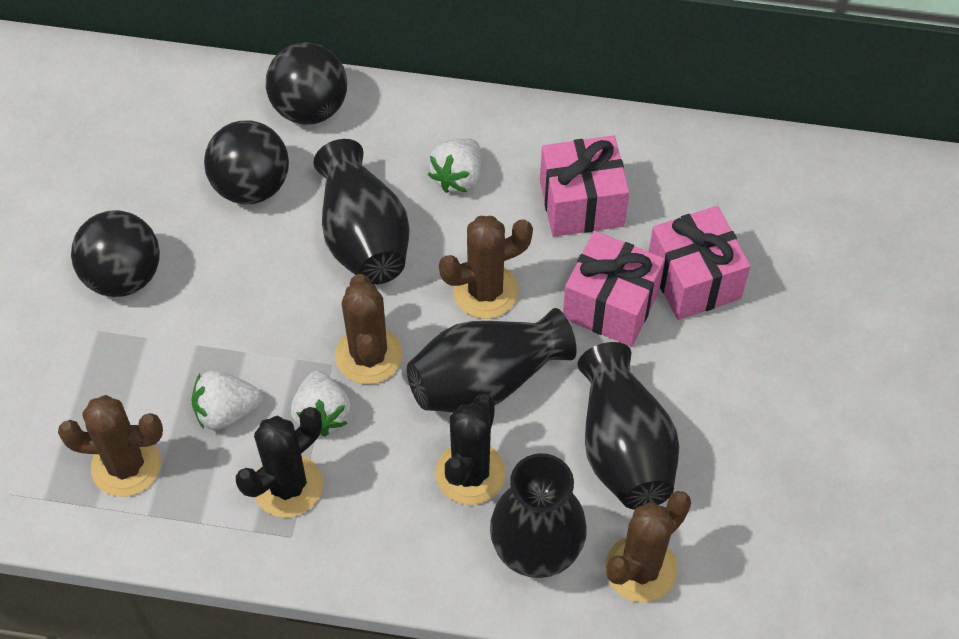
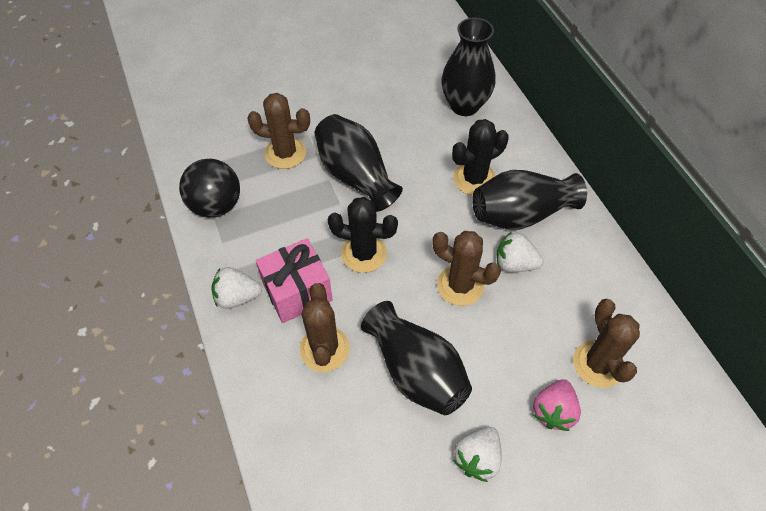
black ball: [71,210,160,297] [204,121,289,204] [266,42,347,125] = 3 -> [179,159,240,218] = 1
pink gift: [540,136,629,237] [563,231,665,347] [649,206,750,320] = 3 -> [256,238,333,323] = 1
pink strawberry: none = 0 -> [533,379,581,431] = 1

